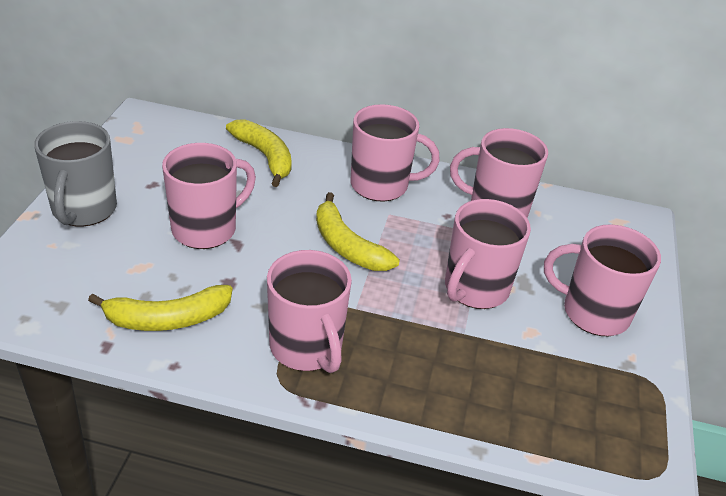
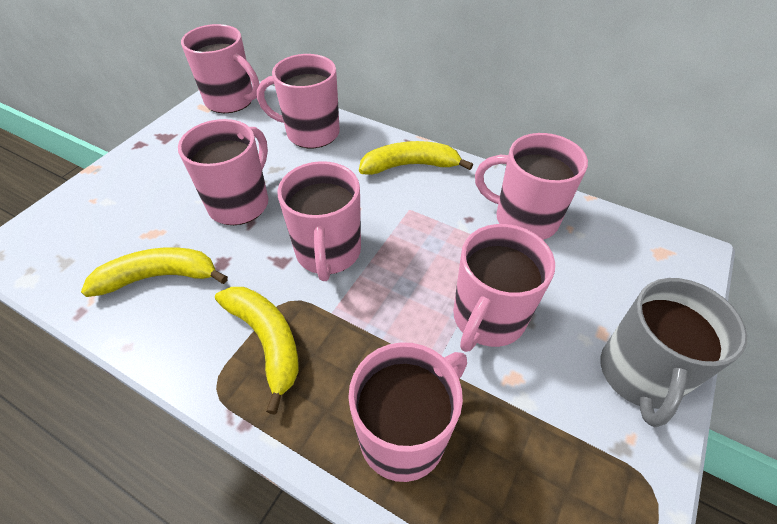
pink mug: [162,143,256,249] [267,250,352,373] [351,104,440,202] [445,199,531,309] [450,128,548,217] [544,224,661,336] = 6 -> [178,119,268,225] [181,24,260,113] [257,54,340,148] [277,161,361,281] [348,342,467,482] [453,224,555,352] [475,133,588,240] = 7

